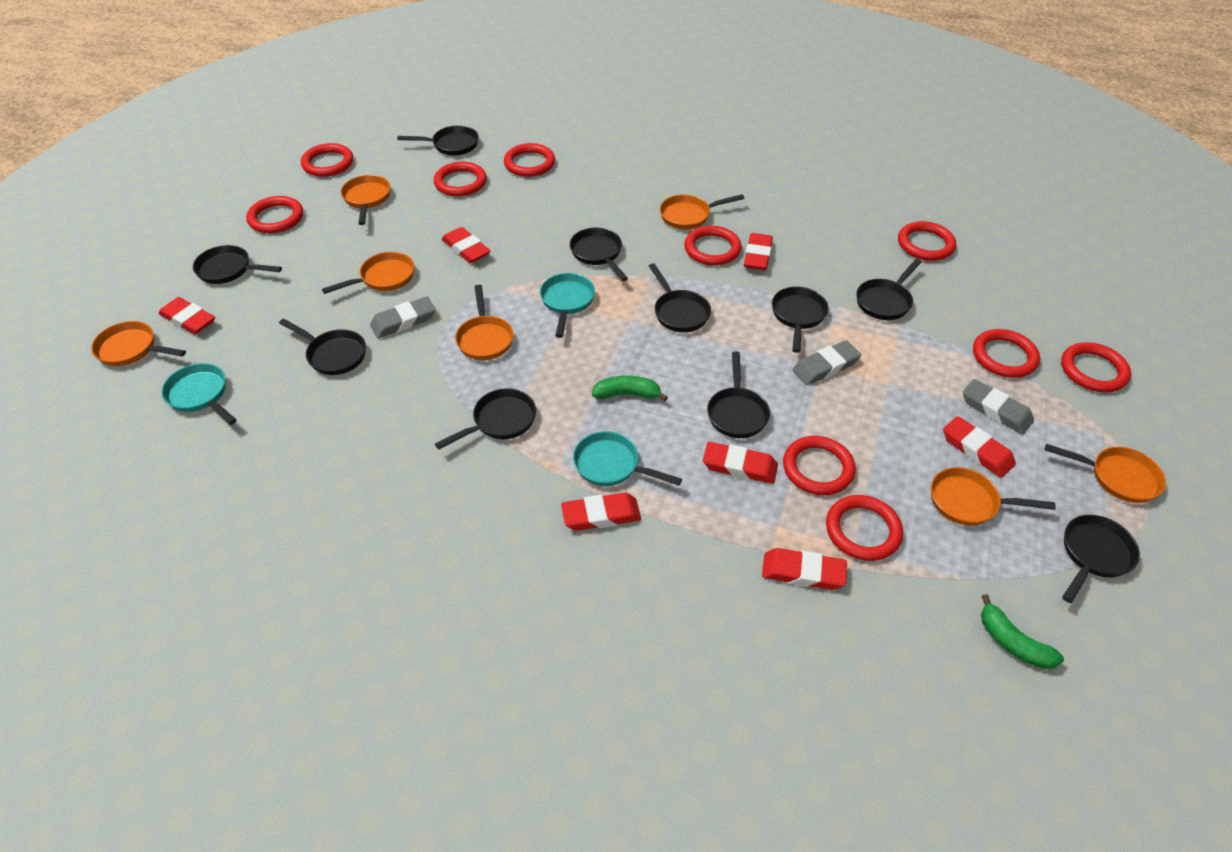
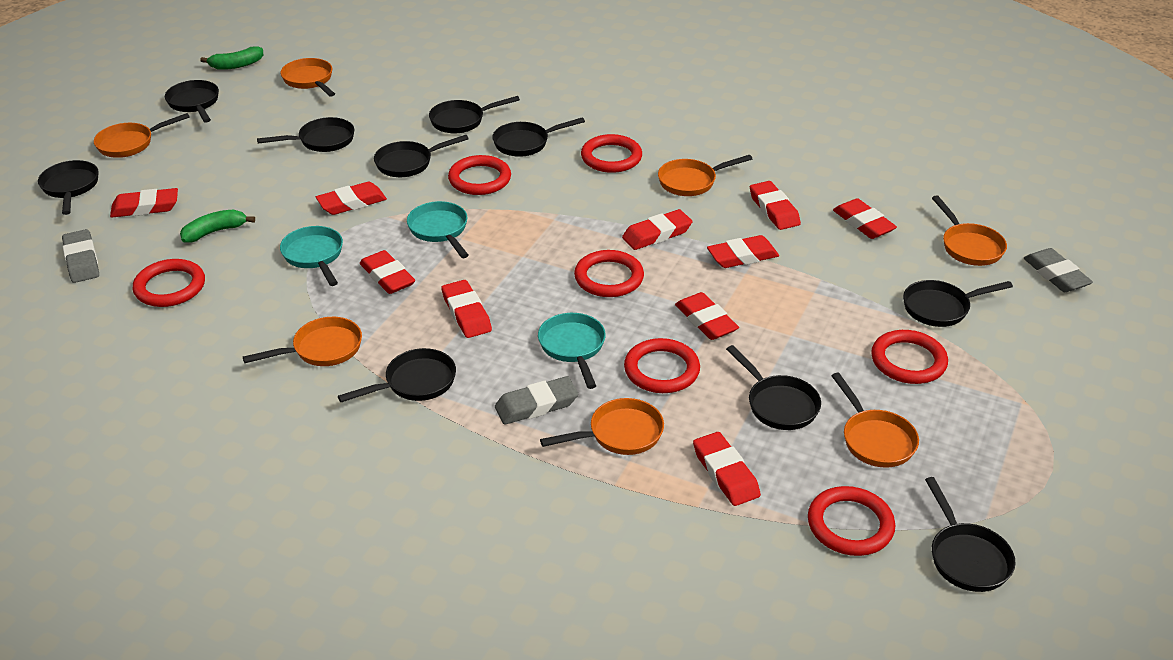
red eraser: [159,297,215,334] [442,227,490,263] [561,492,641,531] [703,442,778,484] [744,233,773,270] [762,548,847,590] [943,416,1016,478] = 7 -> [110,188,178,218] [316,182,387,215] [360,250,415,294] [441,280,492,338] [622,209,692,250] [675,292,739,340] [693,432,761,506] [707,235,779,268] [750,181,801,230] [833,198,897,239] = 10
red ring: [246,196,303,233] [301,143,353,177] [434,162,487,196] [504,143,555,177] [684,226,742,265] [783,436,856,495] [826,495,903,561] [898,221,956,261] [973,329,1040,378] [1061,342,1131,392] = 10 -> [133,259,205,307] [448,155,511,195] [574,250,644,297] [581,134,642,173] [624,338,700,393] [808,486,895,556] [871,330,948,384] = 7

